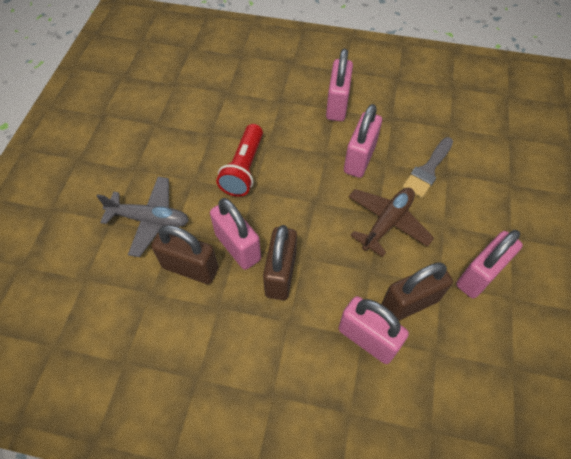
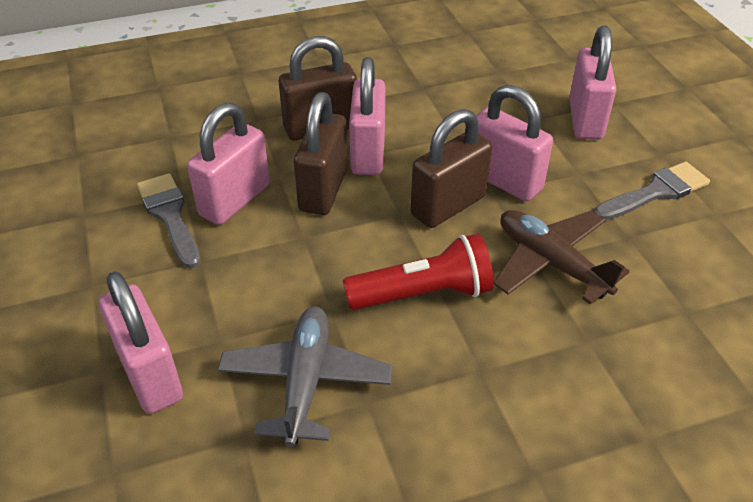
grey brush: [402,137,453,198] = 1 -> [137,173,201,269] [594,162,710,220] = 2

